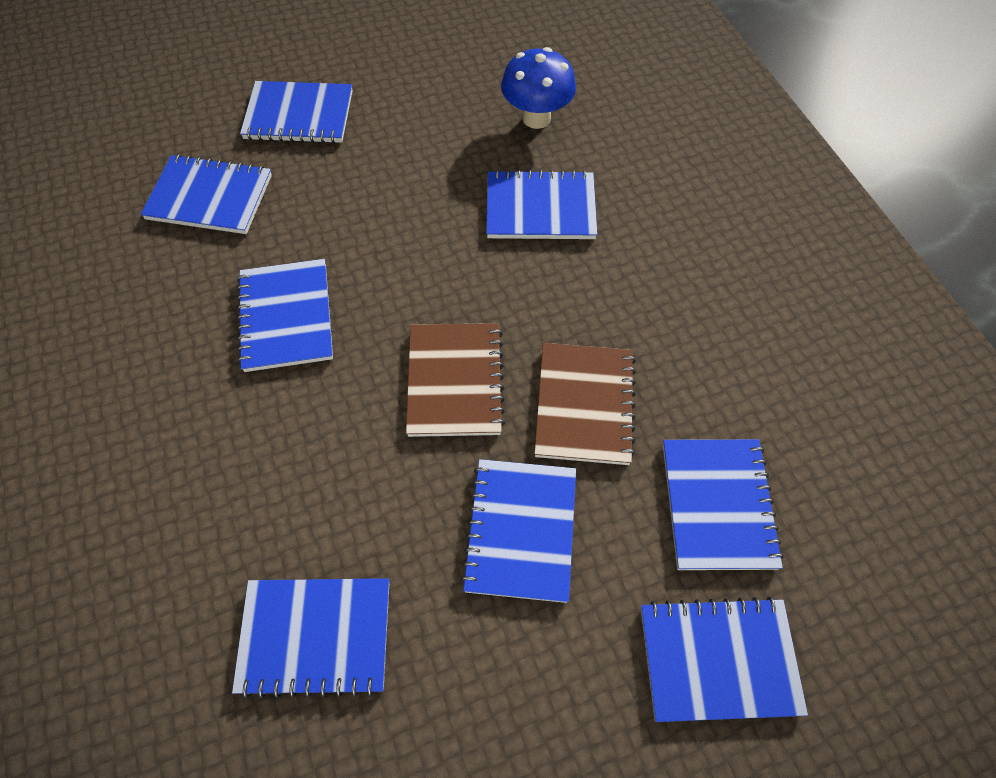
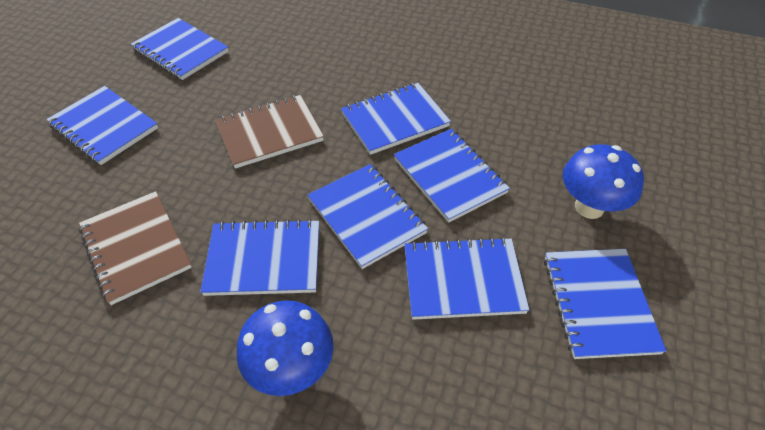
blue mushroom: [501,47,576,129] = 1 -> [237,300,334,396] [563,144,644,219] = 2

